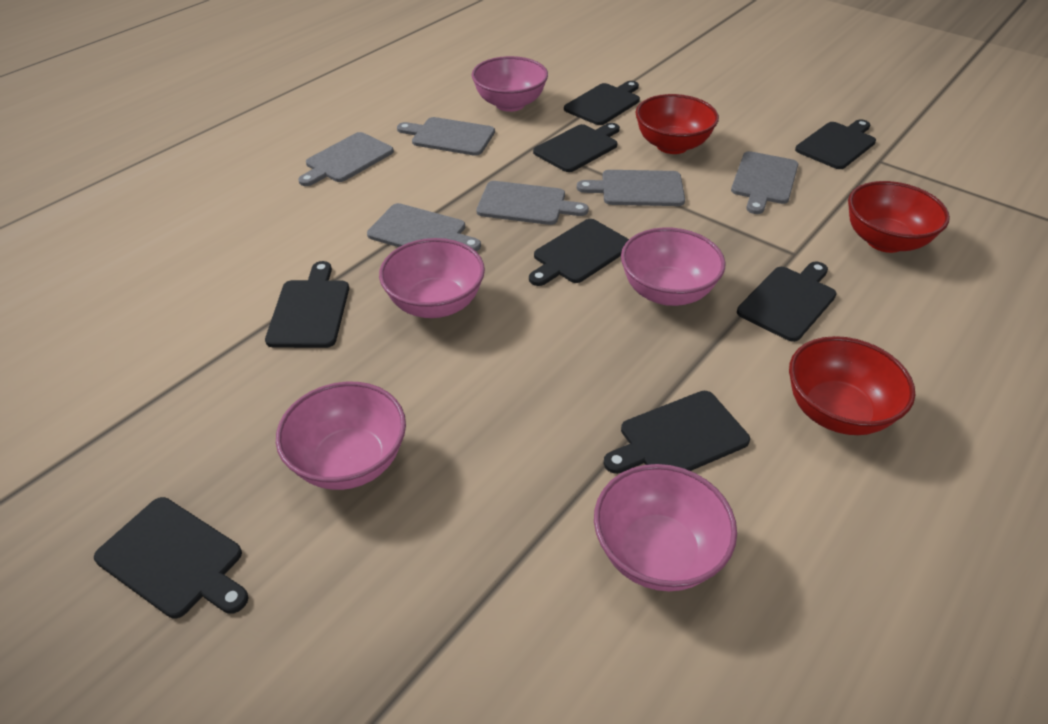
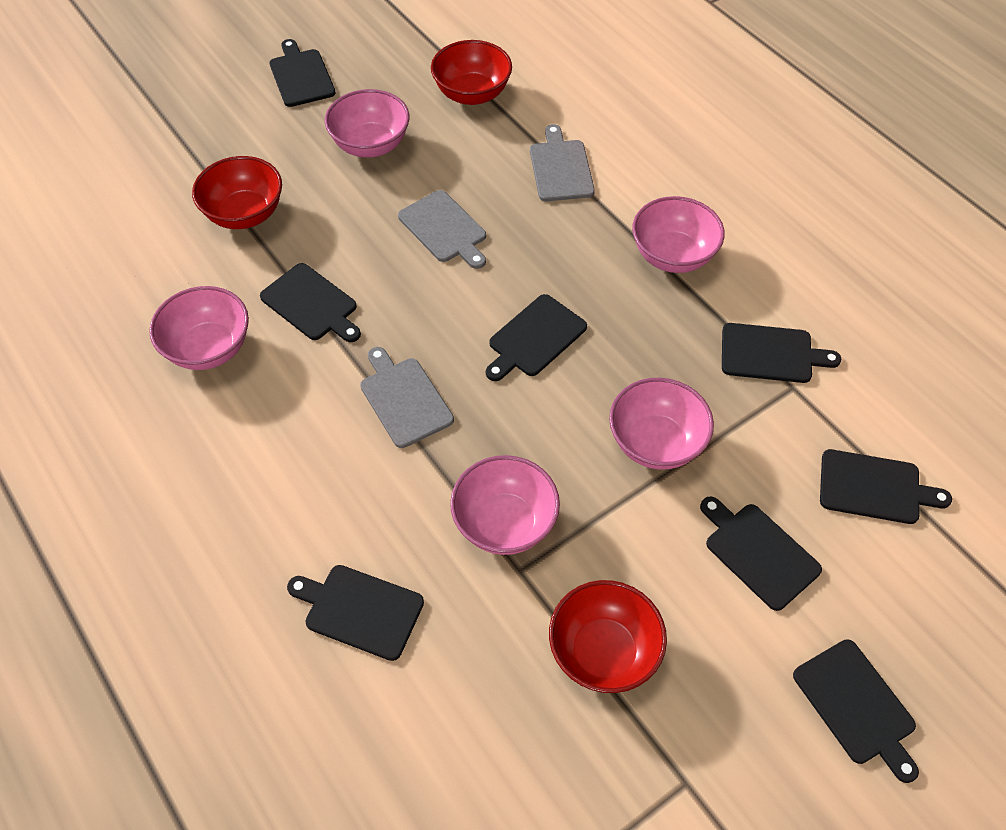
grey cutting board: [298,132,394,186] [367,203,481,251] [397,117,495,156] [477,181,589,225] [577,170,685,206] [731,151,798,214] = 6 -> [360,347,454,448] [398,190,486,269] [530,124,595,201] = 3

